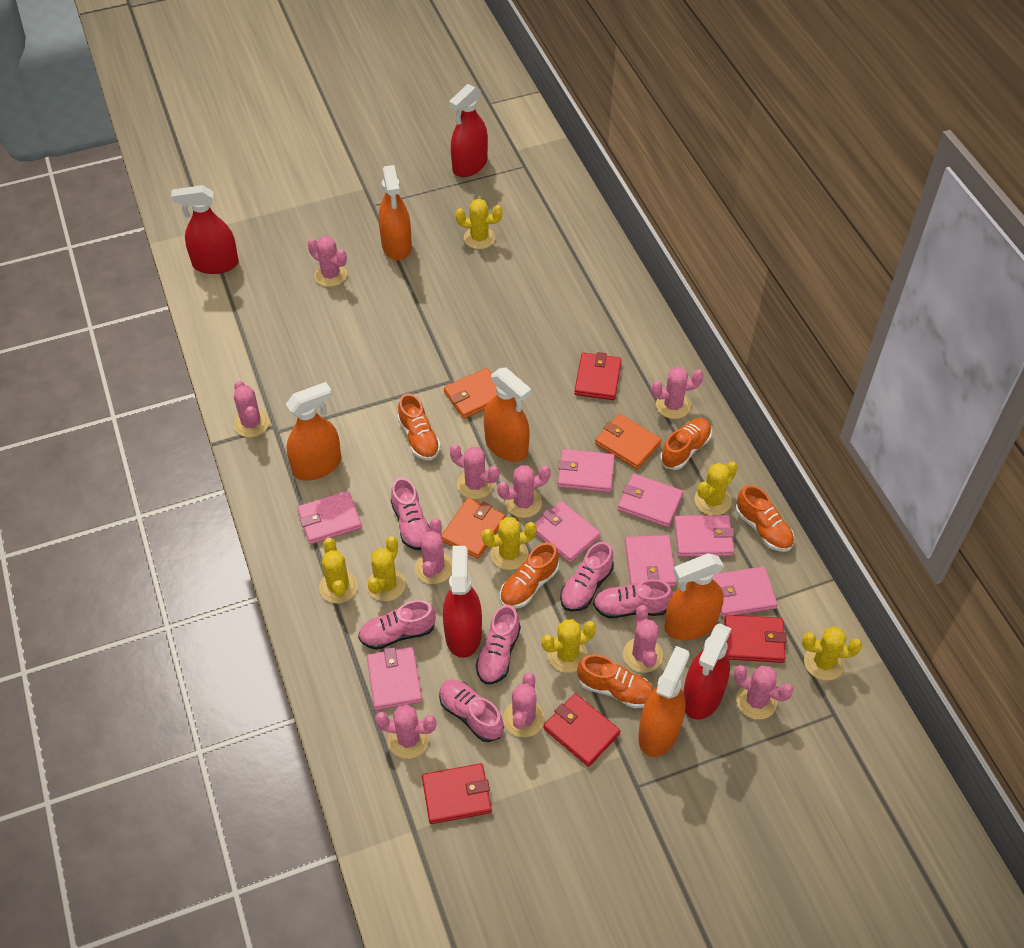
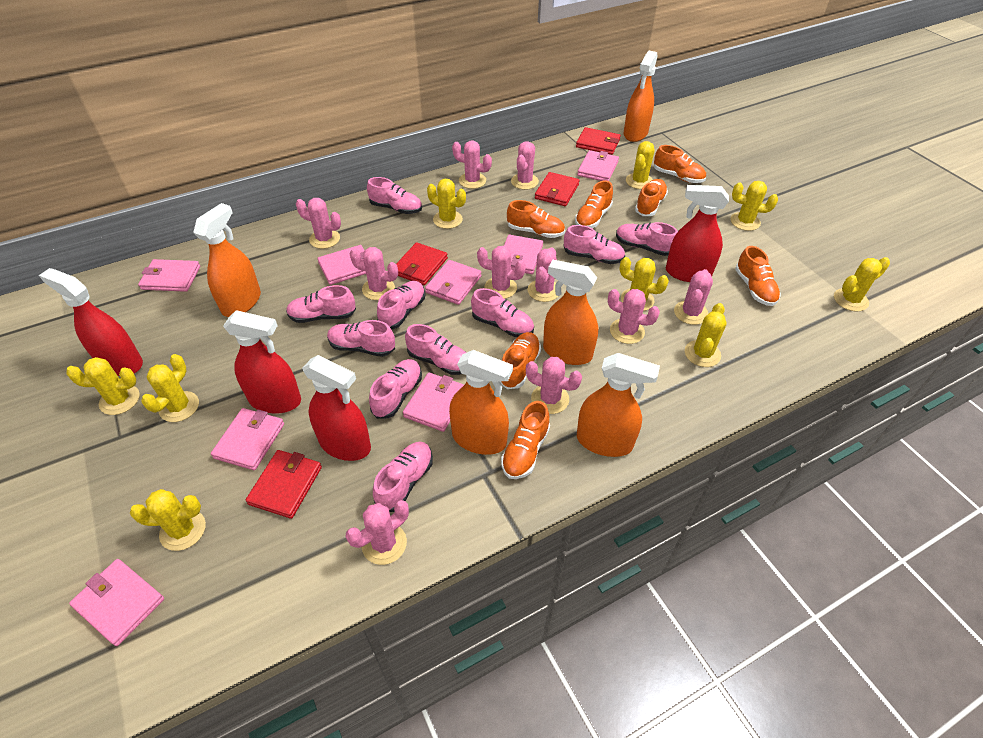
orange shoe: [397,394,441,460] [500,542,559,608] [577,654,654,708] [660,418,712,470] [736,485,794,552] = 5 -> [500,332,541,389] [501,401,550,479] [507,200,565,238] [575,180,613,228] [635,179,668,216] [654,145,706,183] [735,246,781,306] = 7
orange wallet: [441,498,505,559] [444,368,497,419] [595,414,662,469] = 3 -> none = 0
pink shoe: [358,600,436,650] [390,477,430,550] [439,680,504,742] [476,605,521,684] [560,542,614,612] [593,579,673,618] = 6 -> [286,285,356,323] [327,320,395,357] [367,177,422,214] [369,359,422,419] [373,442,433,512] [377,281,425,329] [405,324,467,375] [471,288,534,337] [564,225,625,264] [616,222,678,256] = 10
yellow cactus: [319,538,358,604] [367,536,405,601] [455,199,502,249] [482,517,537,570] [541,619,596,673] [694,461,738,515] [802,626,862,680] = 7 -> [66,357,140,415] [130,489,206,551] [141,354,199,422] [427,179,466,229] [619,257,669,311] [626,141,654,189] [685,303,727,367] [730,181,778,231] [834,257,890,312] = 9

